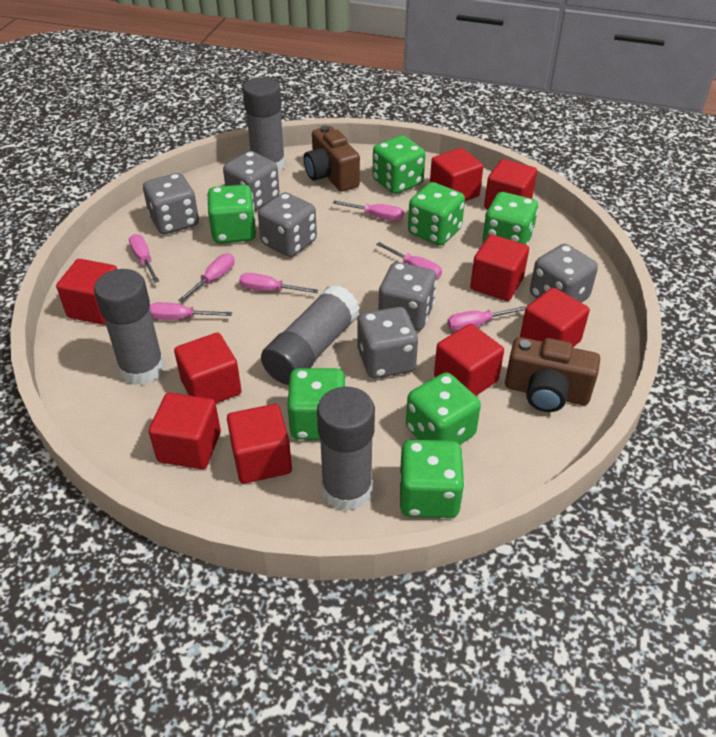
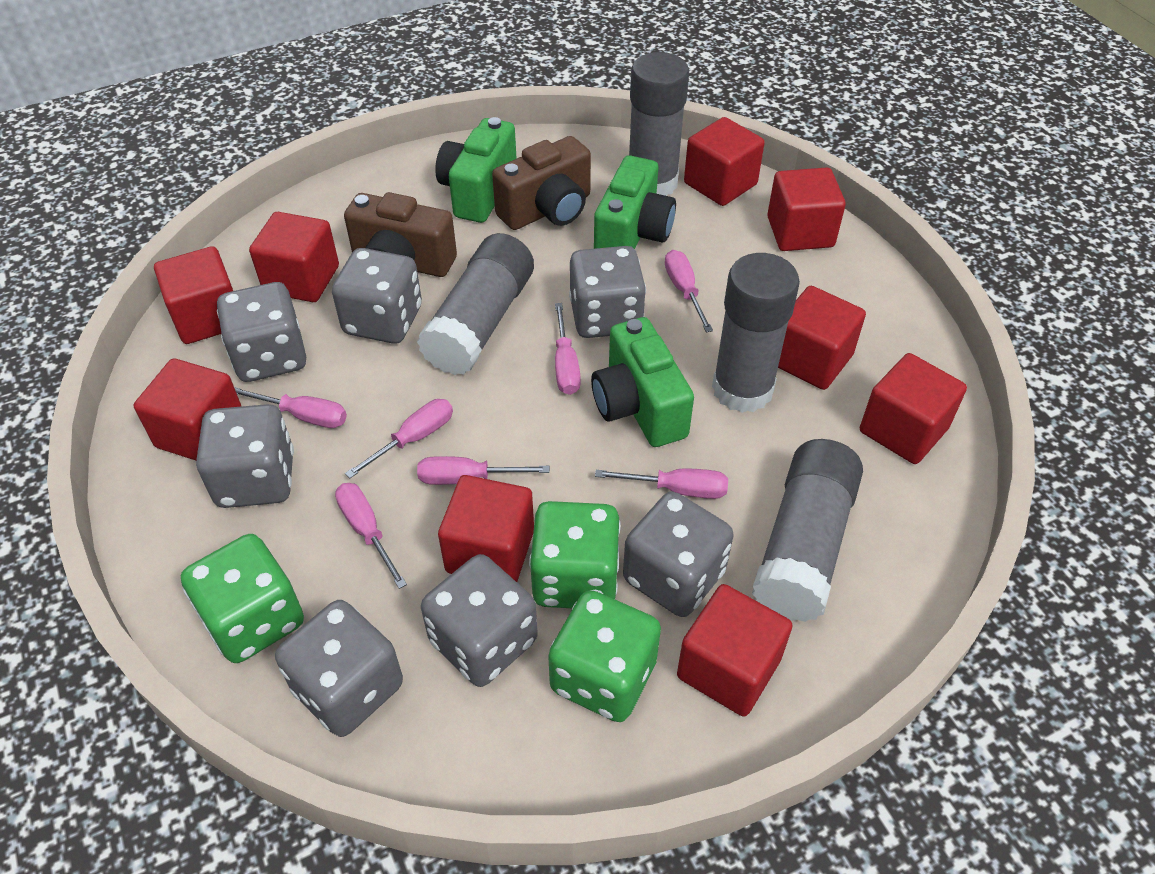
green camera: none = 0 -> [435,117,517,223] [591,317,694,447] [594,155,676,249] = 3
green dice: [208,185,256,243] [287,368,346,440] [373,135,425,194] [399,440,465,518] [406,372,481,444] [408,182,465,246] [482,192,538,245] = 7 -> [181,534,304,663] [529,501,621,608] [548,590,661,722] = 3
grey dice: [143,173,199,234] [223,151,280,211] [258,192,317,257] [357,307,418,378] [378,262,437,331] [530,244,598,303] = 6 -> [196,404,294,508] [217,282,306,382] [275,600,403,737] [332,248,422,344] [421,554,538,687] [569,246,646,338] [623,492,734,617] = 7

